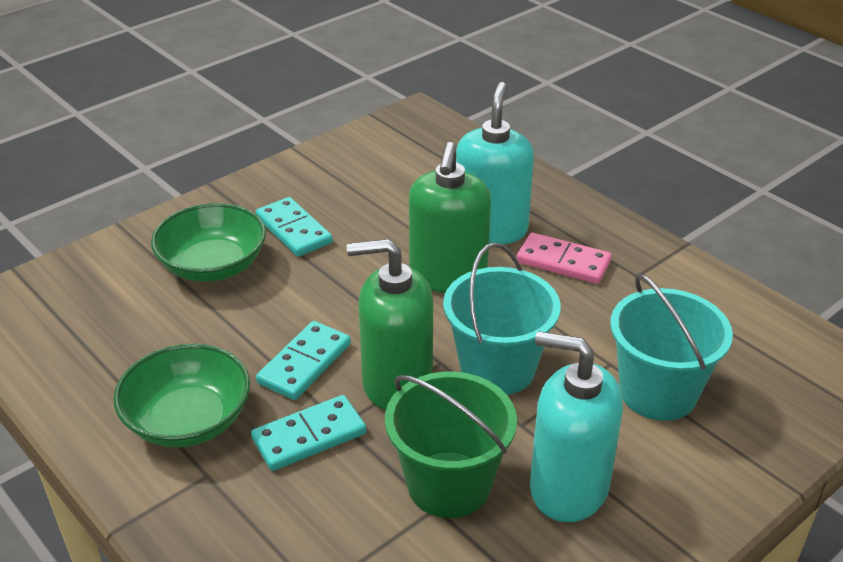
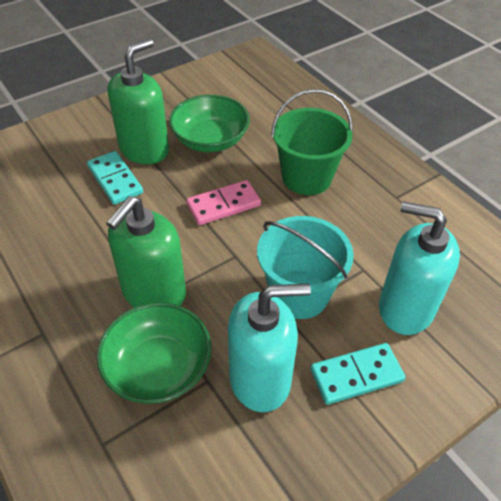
turquoise bucket: [443,242,561,395] [610,273,733,421] = 2 -> [257,216,354,319] = 1
turquoise domino: [251,395,366,471] [256,197,333,257] [256,321,351,400] = 3 -> [87,151,143,205] [310,343,405,405] = 2

